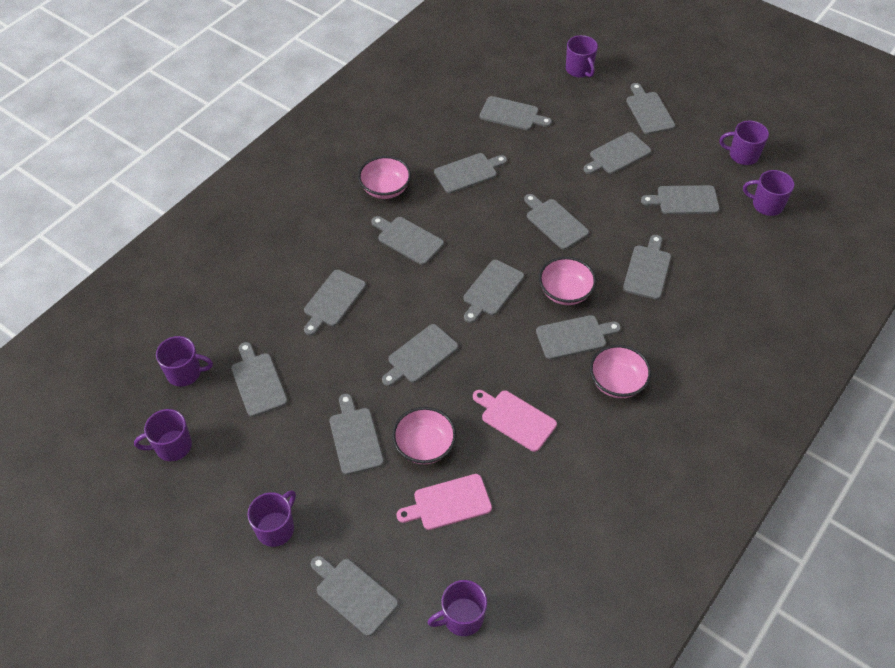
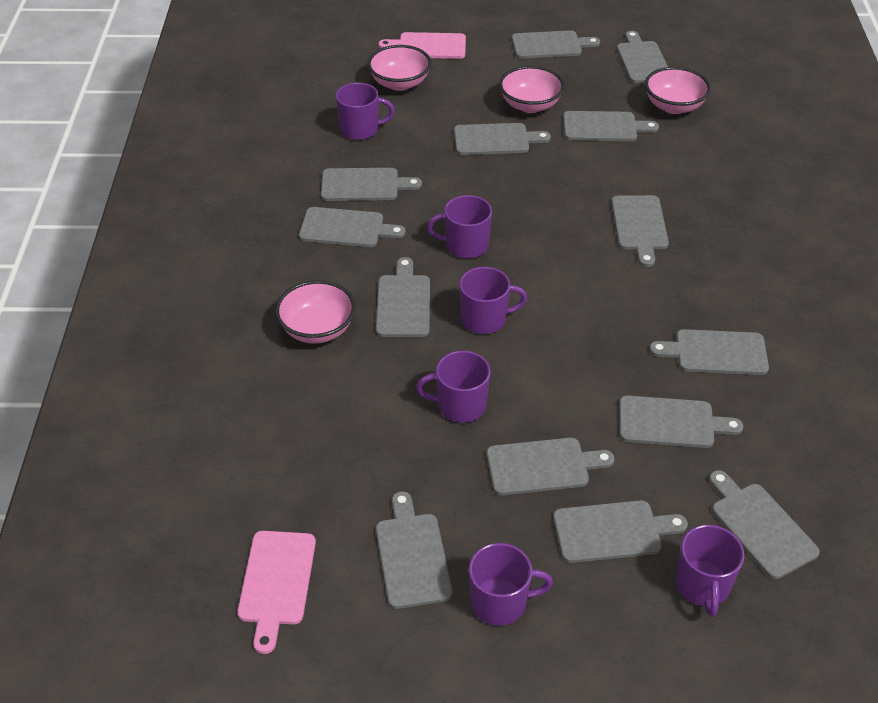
grey cutting board: [231,342,288,417] [304,270,366,335] [311,556,398,636] [329,394,384,475] [371,216,444,265] [382,324,458,386] [434,153,507,193] [464,260,524,323] [480,96,552,130] [524,194,589,250] [536,315,621,359] [584,132,651,174] [623,235,671,300] [626,83,675,134] [641,185,720,214] = 15 -> [299,207,406,247] [321,168,422,201] [376,257,430,337] [376,491,452,609] [454,123,551,155] [487,438,614,495] [512,30,600,59] [553,500,688,563] [563,111,659,141] [611,195,669,267] [617,31,668,83] [619,395,743,448] [649,329,769,375] [709,470,820,579] = 14
purple mug: [134,409,192,461] [156,336,213,387] [247,490,296,547] [427,580,487,636] [566,35,598,78] [720,121,769,165] [743,170,794,216] = 7 -> [336,83,395,140] [416,351,491,423] [427,195,492,259] [459,267,527,334] [469,543,553,626] [676,525,744,617] = 6

